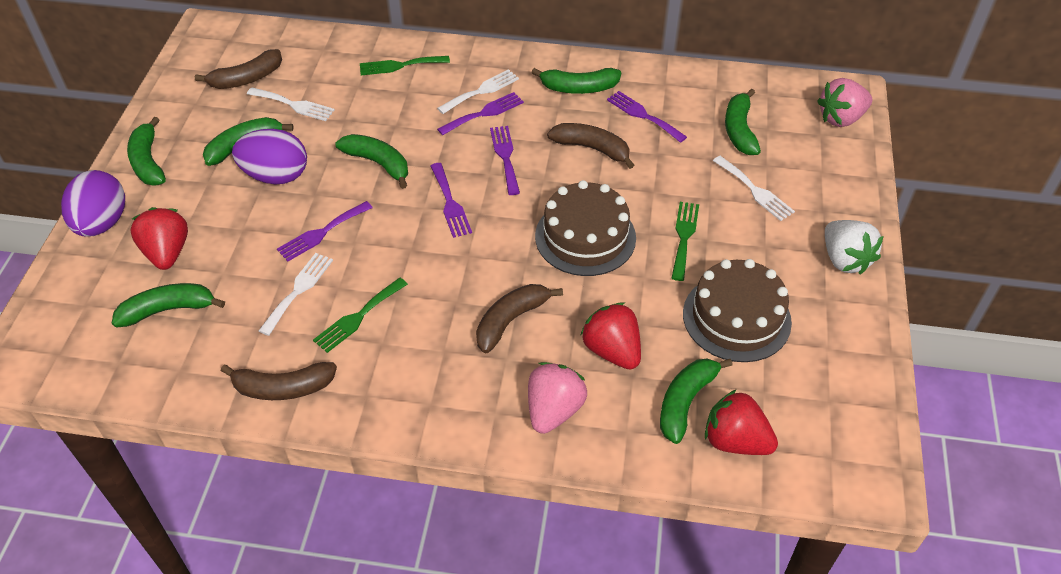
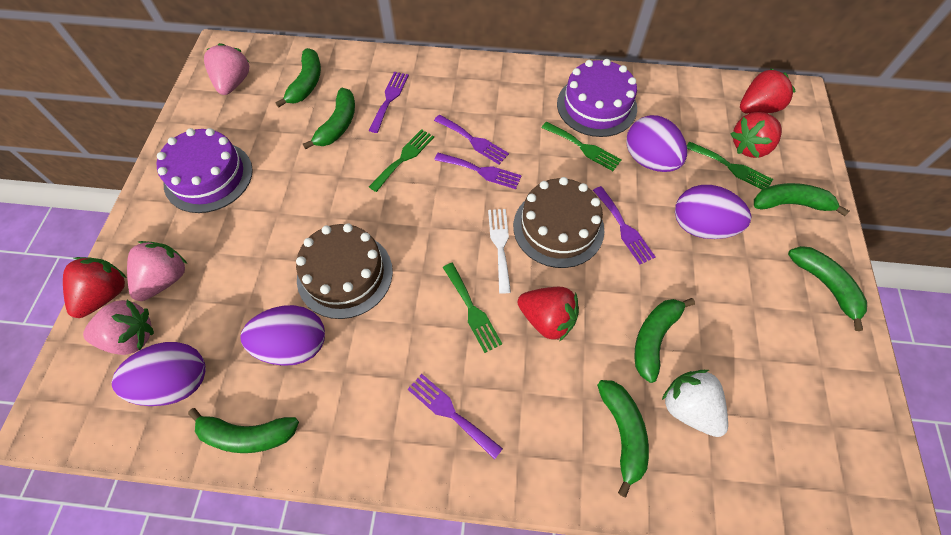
brown banana: [195,49,282,89] [221,362,337,400] [476,284,563,353] [547,123,634,169] = 4 -> none = 0
green fork: [313,278,408,353] [360,56,450,75] [671,202,699,281] = 3 -> [369,129,434,192] [443,263,502,353] [541,122,621,171] [687,141,773,189] = 4
pink strawberry: [528,362,587,434] [817,78,872,127] = 2 -> [83,300,154,355] [127,241,187,301] [204,43,249,95] = 3
purple cake: none = 0 -> [157,128,253,213] [557,59,637,137] = 2
purple egg: [61,170,125,237] [232,129,307,185] = 2 -> [112,342,206,406] [241,305,325,366] [626,115,687,172] [675,185,751,239] = 4
red strawberry: [130,207,188,270] [581,303,641,369] [705,389,778,455] = 3 -> [63,257,127,318] [518,287,579,341] [731,112,782,158] [740,68,795,114] = 4
white fork: [247,87,335,121] [259,253,333,336] [437,69,519,114] [713,156,795,221] = 4 -> [488,209,511,294] = 1

